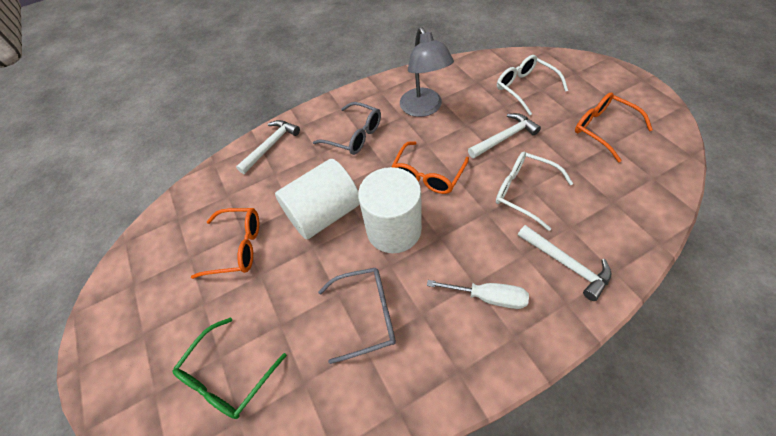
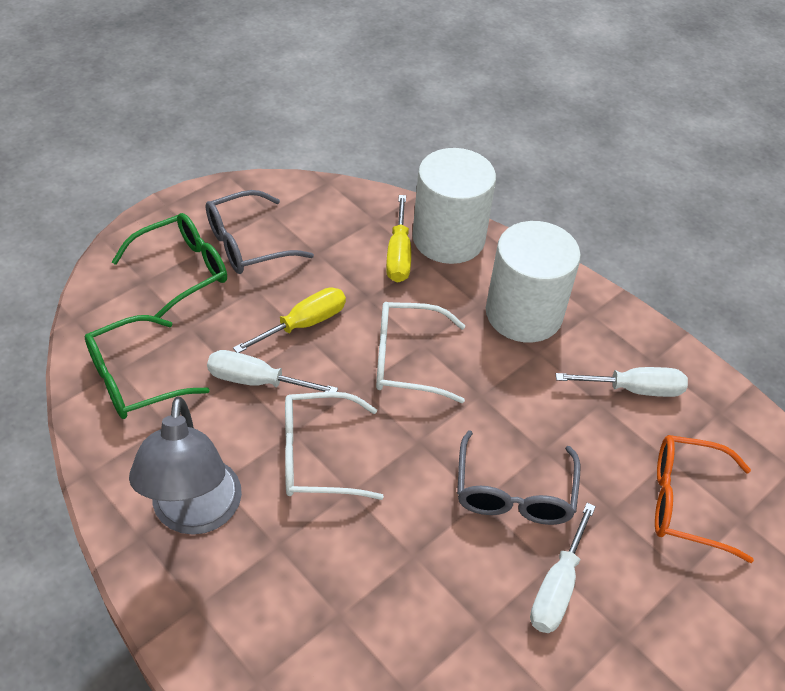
green glasses: [172,317,287,419] = 1 -> [85,315,210,419] [112,213,227,318] = 2
orange glasses: [191,208,259,279] [391,141,469,194] [575,92,653,162] = 3 -> [655,435,754,563] = 1
white hammer: [236,120,300,174] [468,113,541,158] [518,225,611,301] = 3 -> none = 0
white screwdriver: [427,280,529,309] = 1 -> [207,350,338,392] [530,503,596,633] [556,367,688,397] = 3
yellow screwdriver: none = 0 -> [233,287,346,353] [386,195,411,283] = 2

